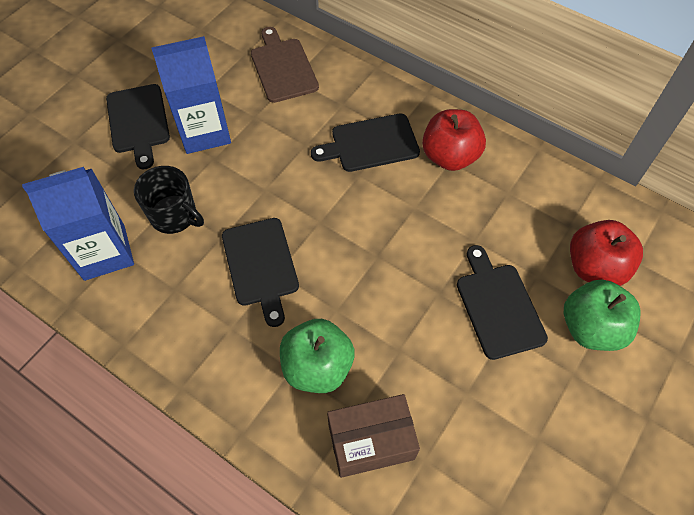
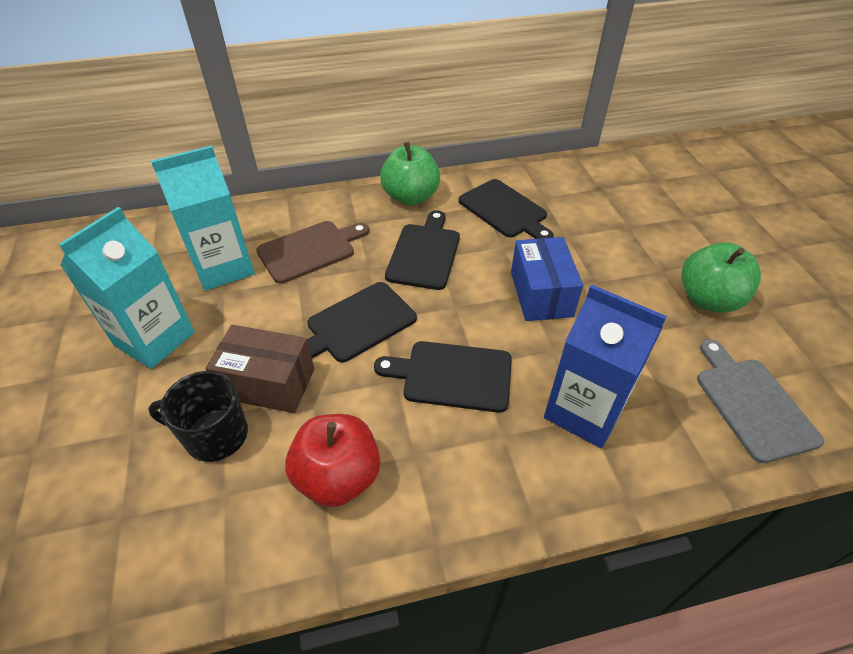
blue box: none = 0 -> [511,237,583,321] = 1
blue carton: [22,167,134,281] [151,36,231,154] = 2 -> [544,284,667,448] = 1
grey cutting board: none = 0 -> [697,339,824,463] = 1
red apple: [422,109,486,171] [570,220,643,286] = 2 -> [285,414,380,507] = 1
turquoise carton: none = 0 -> [59,207,195,369] [151,146,255,291] = 2

